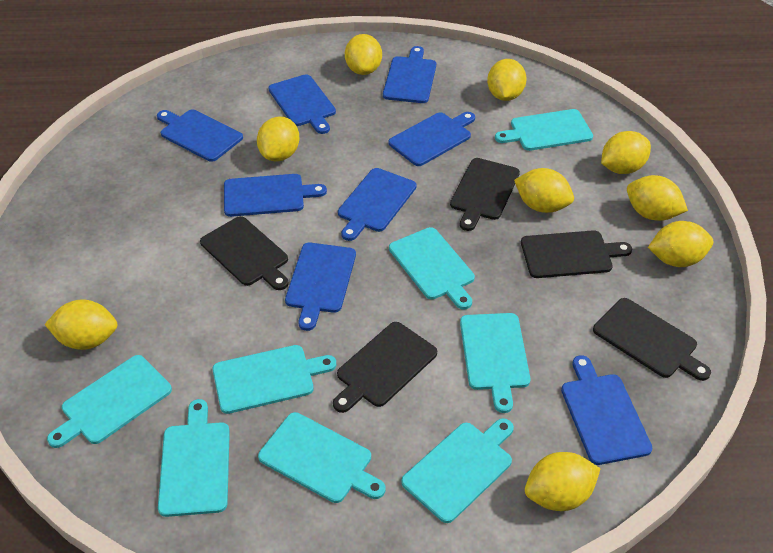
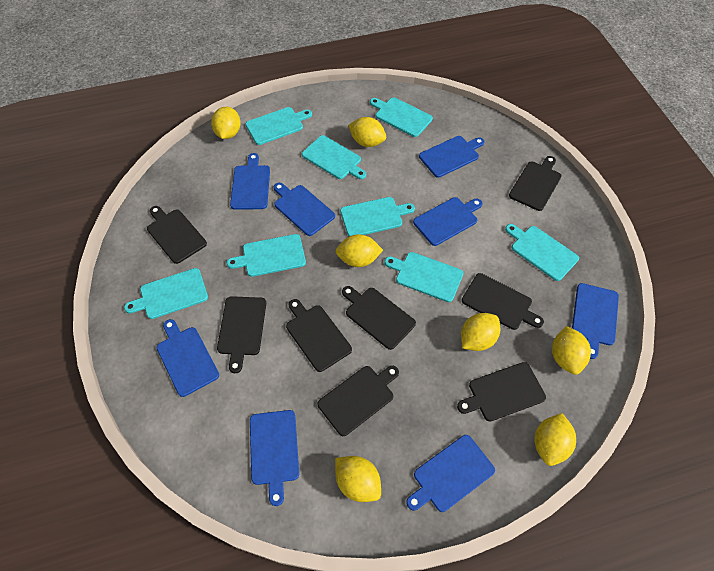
black cutting board: [200,216,289,290] [333,322,437,413] [450,158,520,231] [521,230,632,278] [593,298,711,381] = 5 -> [147,206,207,264] [217,296,266,373] [286,299,352,372] [318,366,399,436] [342,286,416,350] [457,362,546,422] [462,273,544,330] [509,156,561,211] = 8
yellow lemon: [44,299,117,350] [257,117,299,162] [345,34,382,75] [487,59,527,101] [514,168,574,213] [525,452,601,511] [601,131,651,174] [627,175,688,221] [648,221,713,267] = 9 -> [211,107,241,139] [335,234,383,267] [335,456,381,502] [348,117,386,147] [461,313,500,351] [535,413,576,466] [552,326,591,375] = 7

